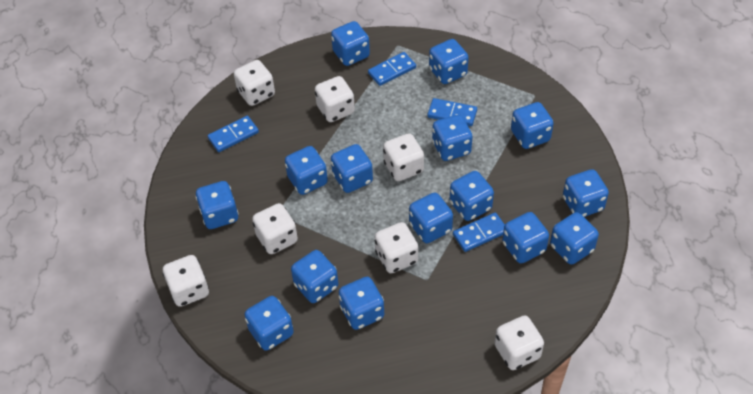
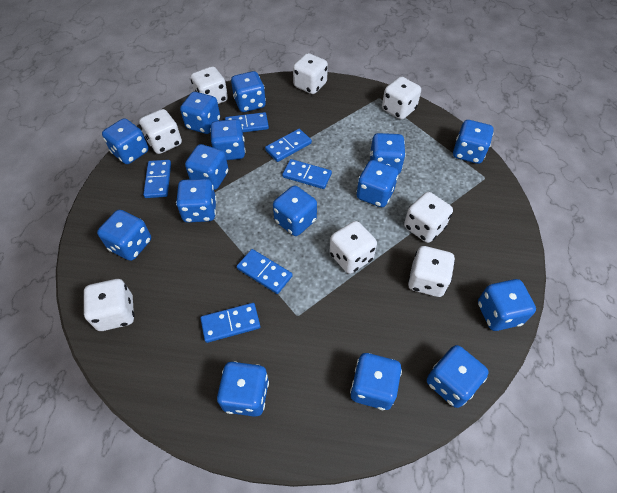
blue domino: [208,116,259,152] [368,52,416,86] [428,98,477,126] [453,212,505,252] = 4 -> [143,160,171,198] [200,303,260,343] [225,112,269,132] [237,249,293,294] [265,129,312,162] [282,159,332,189] = 6
white dice: [162,255,209,307] [234,60,275,106] [252,203,298,254] [315,76,355,122] [375,222,418,273] [383,133,424,181] [495,316,544,370] = 7 -> [83,279,135,331] [139,109,182,154] [191,66,228,104] [293,53,328,94] [329,221,377,274] [382,77,421,120] [404,192,453,243] [408,246,455,297] = 8

